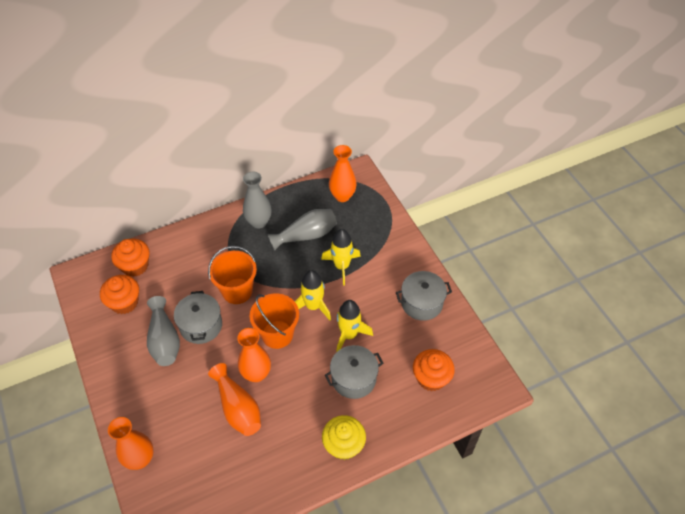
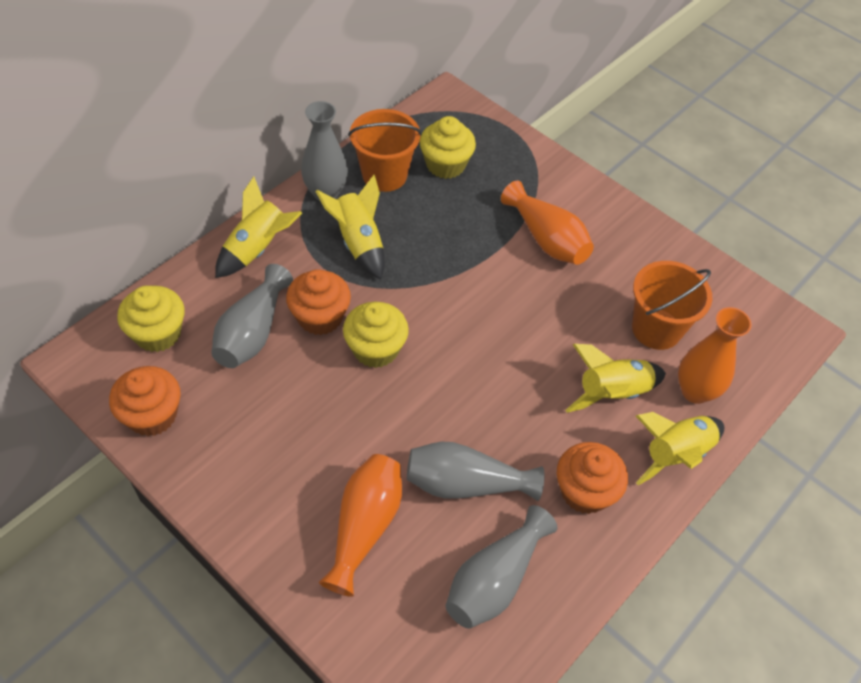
grey pot: [174,291,222,344] [325,345,383,399] [396,271,452,321] = 3 -> none = 0
grey vase: [147,296,180,366] [243,172,272,229] [268,209,337,251] = 3 -> [211,264,293,368] [301,101,348,201] [407,442,544,501] [445,505,557,629] = 4
orange vase: [108,417,154,470] [208,363,261,436] [237,328,271,382] [329,145,357,202] = 4 -> [319,454,402,597] [501,181,594,265] [678,307,752,404] = 3
yellow cupcake: [322,415,366,460] = 1 -> [117,286,185,352] [343,302,409,368] [420,116,476,179] = 3
yellow rocket: [295,270,331,320] [321,229,361,285] [336,300,373,352] = 3 -> [215,176,302,278] [315,175,385,280] [565,344,666,413] [636,412,724,485] = 4

